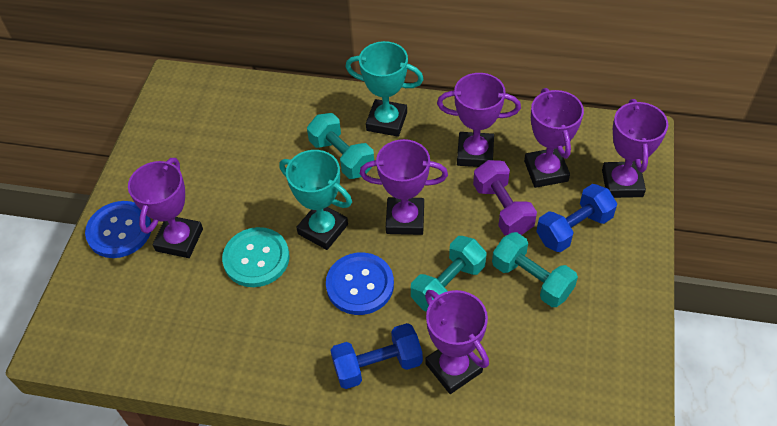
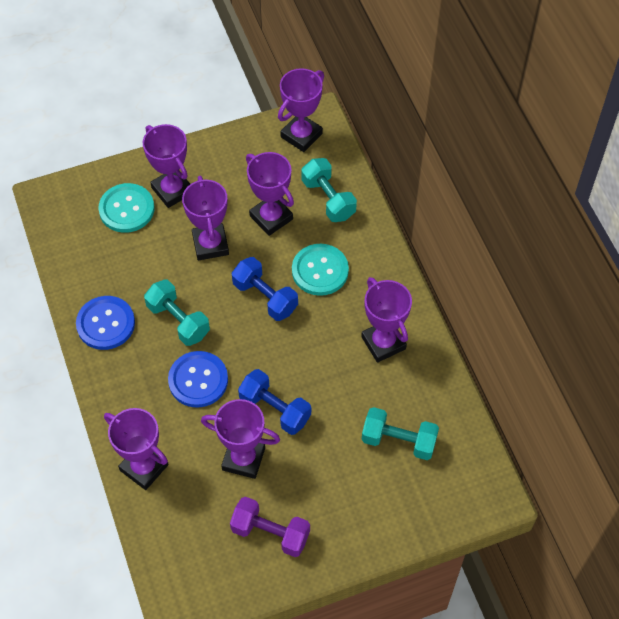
purple trophy: [128,158,203,258] [360,139,448,235] [425,290,489,394] [437,73,521,167] [524,88,584,188] [602,99,668,198] = 6 -> [104,408,169,490] [143,124,190,208] [182,176,229,260] [201,399,280,479] [246,152,294,236] [278,68,324,152] [361,277,412,363] = 7
turquoise button: [222,227,290,287] = 1 -> [98,183,155,233] [292,244,349,296] = 2
turquoise trophy: [279,150,352,250] [346,41,424,137] = 2 -> none = 0

